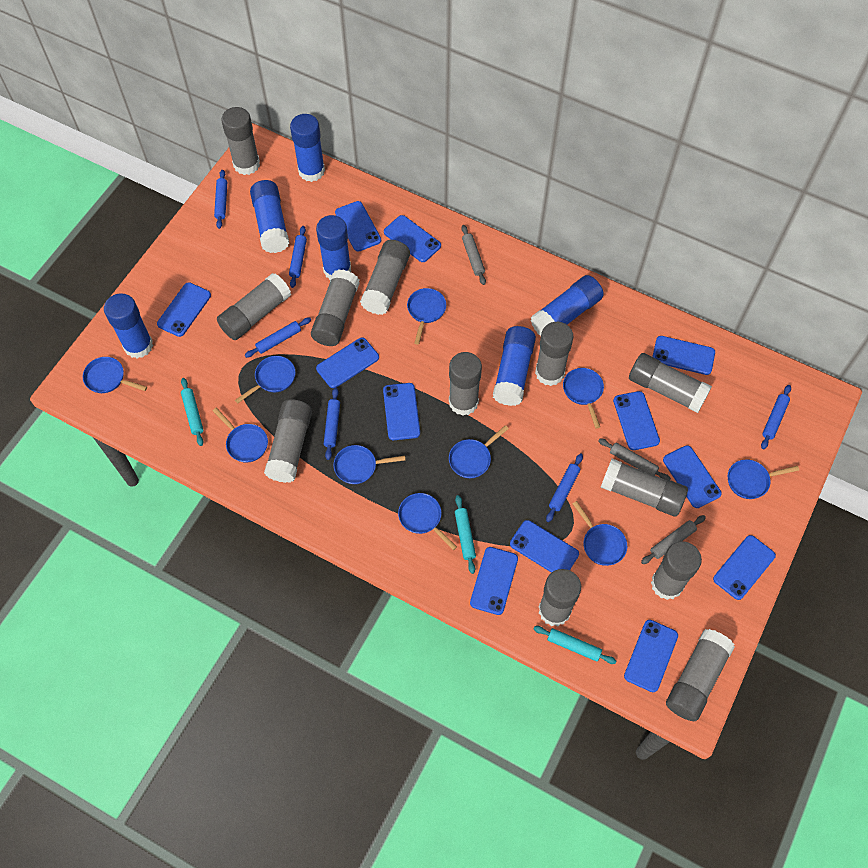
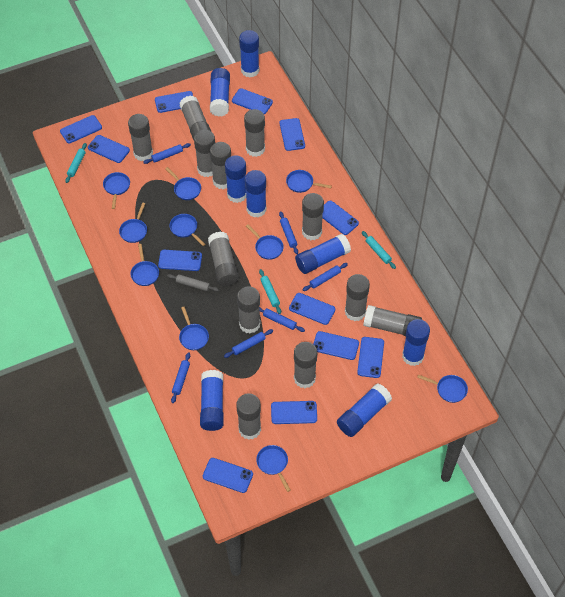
blue glue stick: [104,293,153,358] [250,180,289,253] [290,114,325,182] [316,215,351,280] [493,326,536,406] [531,275,604,336] = 6 -> [200,370,223,431] [210,68,230,117] [225,155,246,203] [239,30,259,78] [245,170,266,217] [295,234,351,274] [337,383,392,437] [402,319,430,366] = 8
grey rolling pin: [461,225,486,285] [599,439,671,480] [641,515,706,564] = 3 -> [167,274,219,292] = 1

